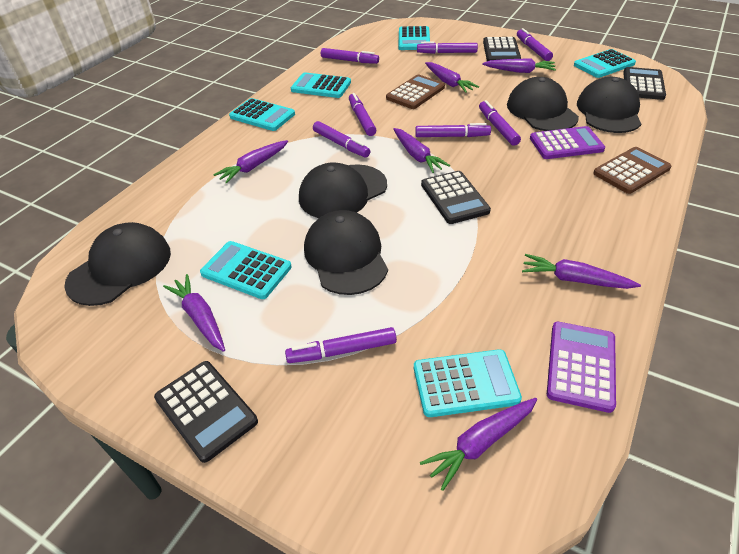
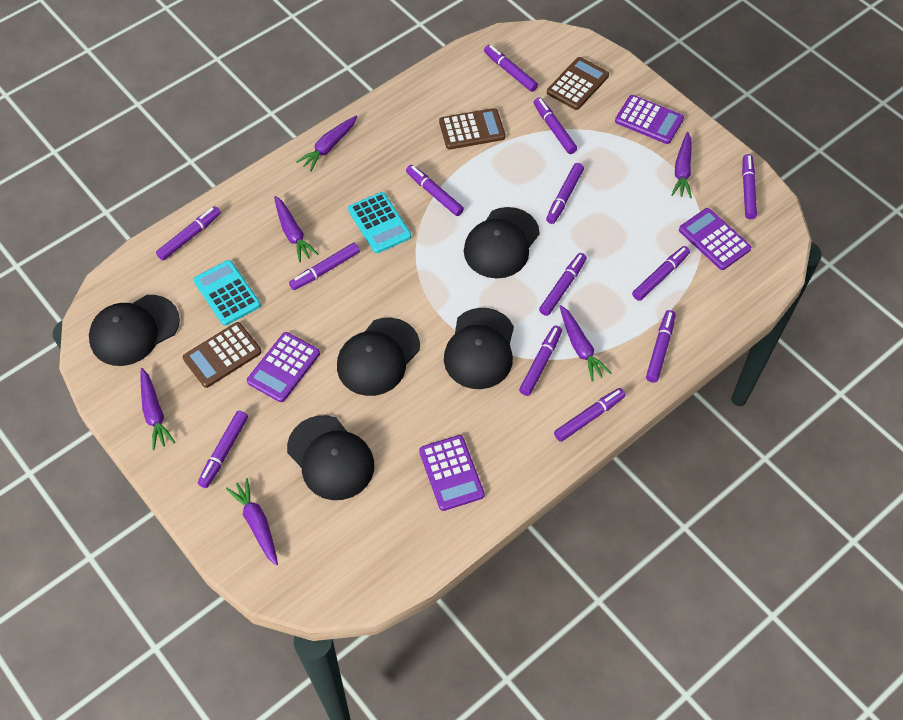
black calculator: [154,361,258,463] [421,171,491,224] [483,37,521,61] [623,67,666,100] = 4 -> none = 0
brown calculator: [386,75,445,109] [593,147,671,194] = 2 -> [183,322,262,388] [439,108,505,149] [547,57,609,110] = 3
purple calculator: [530,126,605,159] [547,322,616,413] = 2 -> [247,332,320,402] [419,435,485,511] [615,95,684,144] [679,208,751,270] = 4
purple carrot: [163,274,225,352] [213,140,288,184] [393,128,450,173] [420,398,537,491] [425,62,479,93] [482,58,556,73] [522,254,641,289] = 7 -> [140,368,175,450] [226,478,278,566] [274,196,318,263] [296,115,357,171] [560,305,611,381] [671,132,692,198] = 6
purple marker: [285,327,397,363] [313,121,370,158] [321,48,379,64] [349,93,376,136] [415,123,491,137] [417,42,478,54] [479,100,521,146] [517,28,553,61] = 8 -> [156,206,221,260] [198,411,248,488] [289,243,360,290] [406,165,464,216] [484,45,538,92] [519,325,562,396] [534,98,577,154] [539,253,587,316] [546,163,584,224] [554,388,626,442] [632,246,690,301] [646,310,676,383] [742,154,757,219] = 13
turquoise calculator: [200,241,292,299] [229,98,295,131] [291,72,351,98] [398,26,430,50] [414,349,522,417] [574,49,636,78] = 6 -> [193,260,261,326] [348,192,411,253] = 2

